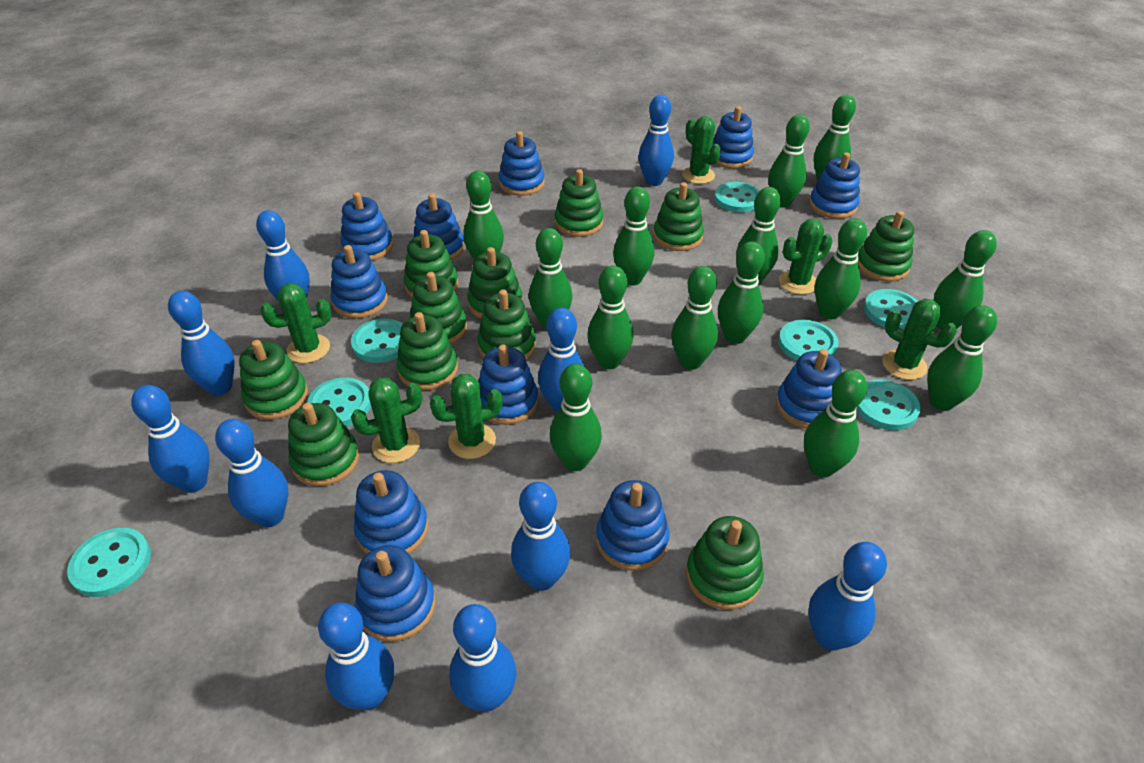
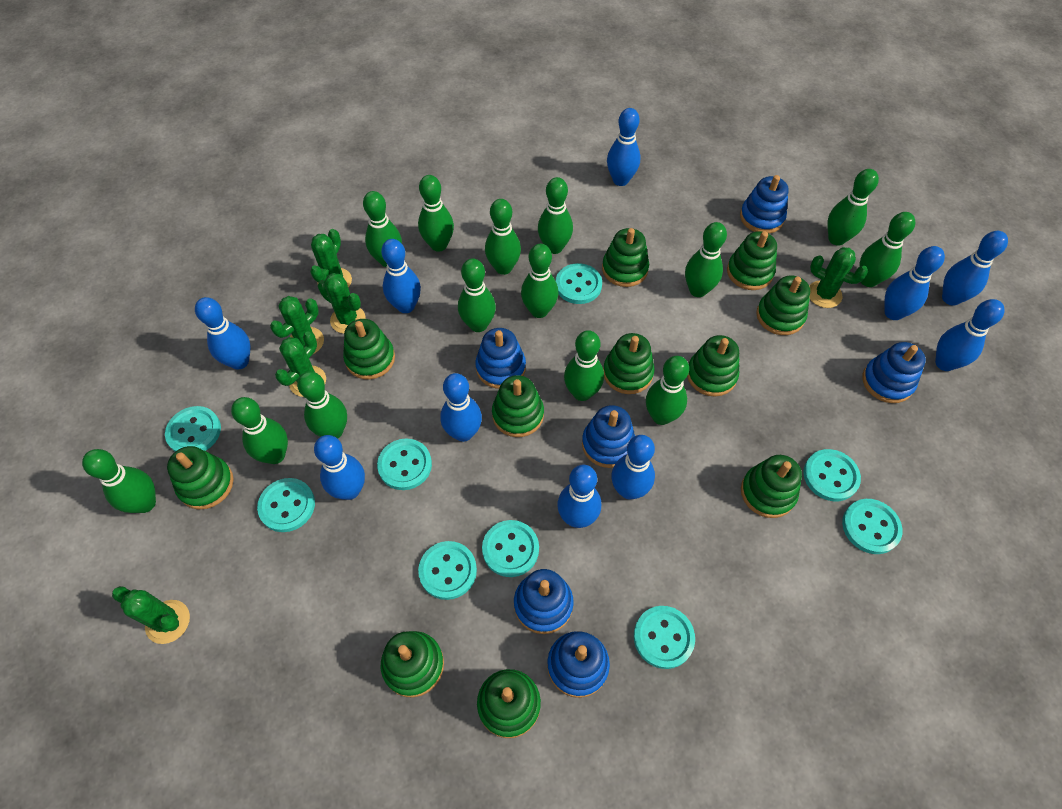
blue stacking toy: [331,245,388,319] [341,192,393,261] [354,470,428,554] [355,545,435,642] [413,193,464,260] [478,345,538,425] [499,131,545,196] [596,480,669,571] [712,106,754,169] [776,349,842,429] [809,152,860,219] = 11 -> [475,328,526,389] [514,569,574,634] [547,631,610,698] [582,405,635,468] [740,175,789,234] [862,342,926,403] = 6
turquoise button: [67,528,151,597] [307,378,371,427] [351,319,403,363] [714,182,760,213] [778,320,839,361] [856,379,921,430] [864,289,918,329] = 7 -> [165,406,221,452] [257,478,315,532] [377,439,432,490] [418,541,477,600] [482,520,539,577] [556,263,602,304] [634,606,695,669] [803,449,861,501] [842,499,903,554] = 9

